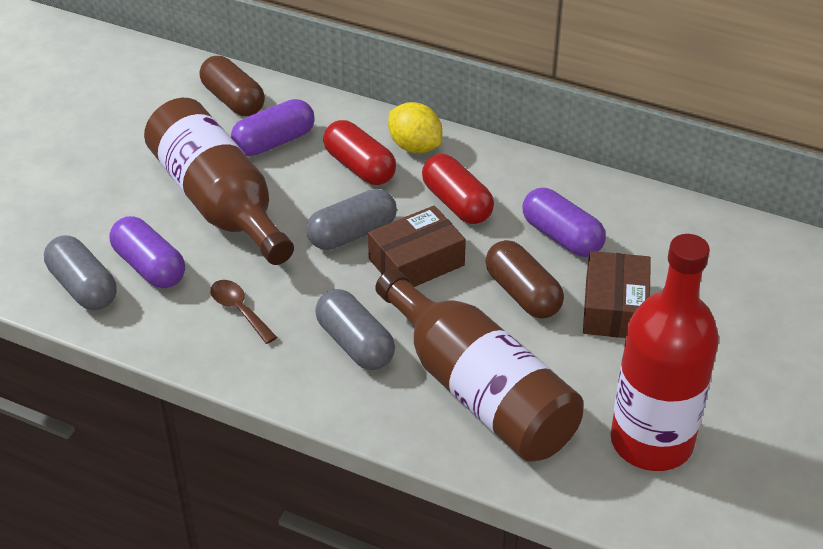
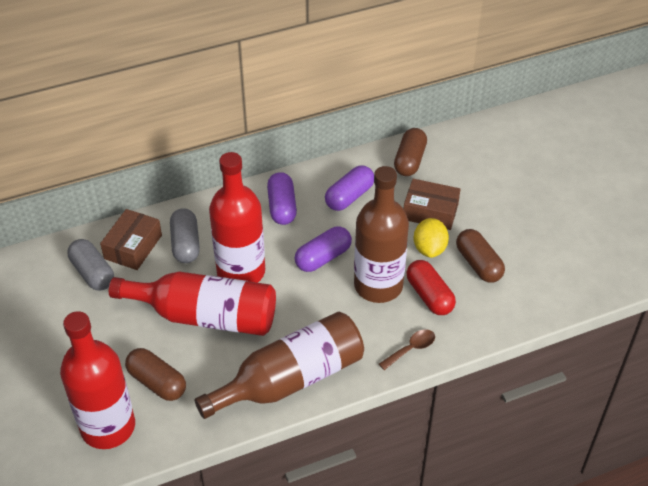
brown capsule: [200,56,265,116] [486,240,564,319] = 2 -> [125,348,186,401] [394,128,427,176] [456,229,505,283] = 3
grey capsule: [44,235,117,311] [306,189,397,250] [315,289,395,370] = 3 -> [68,239,114,291] [170,208,200,263] = 2
red bottle: [610,234,719,471] = 1 -> [60,311,135,449] [109,272,276,336] [209,152,265,283] = 3
red capsule: [323,120,396,185] [422,154,494,224] = 2 -> [406,260,456,315] = 1

